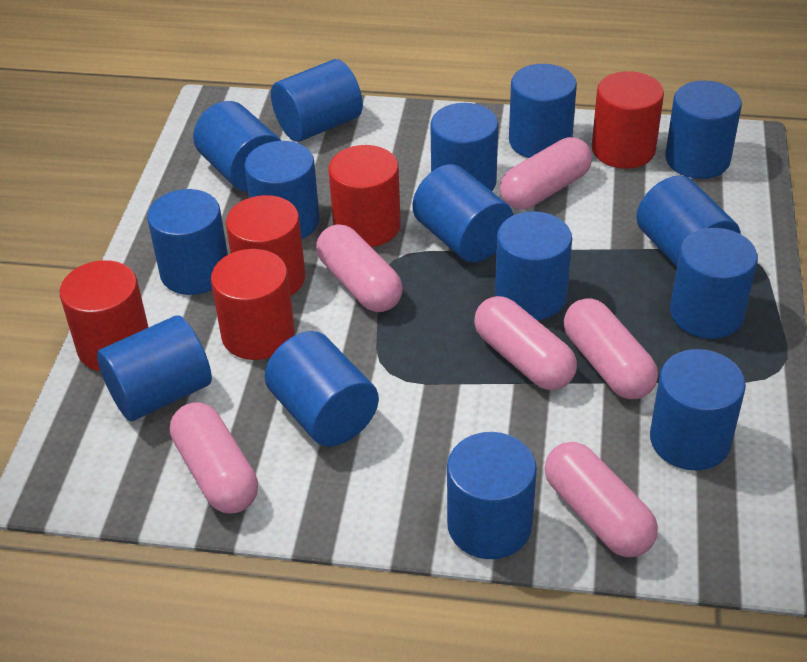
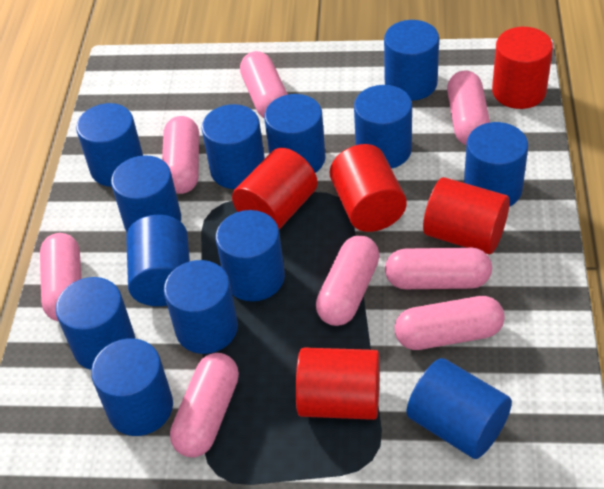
blue cylinder: [97,316,212,421] [147,189,228,295] [193,101,281,192] [244,141,320,239] [265,331,379,447] [271,59,363,142] [412,164,513,263] [430,103,498,191] [447,432,537,559] [495,211,572,320] [509,64,577,158] [636,175,741,267] [650,349,746,471] [665,81,742,179] [670,228,758,339] = 15 -> [55,277,135,370] [76,103,143,187] [91,338,173,436] [111,155,181,232] [126,215,190,306] [164,260,238,354] [202,104,265,189] [216,210,285,301] [264,94,325,173] [354,85,412,169] [384,20,439,101] [407,358,512,459] [464,122,528,207] = 13
pink capsule: [170,402,258,514] [316,225,403,312] [474,296,577,390] [500,137,592,210] [545,442,658,557] [564,298,658,399] = 6 -> [40,233,81,321] [162,116,199,194] [170,353,239,457] [240,51,288,118] [316,236,380,326] [385,247,492,289] [394,296,505,350] [447,70,490,145] = 8

